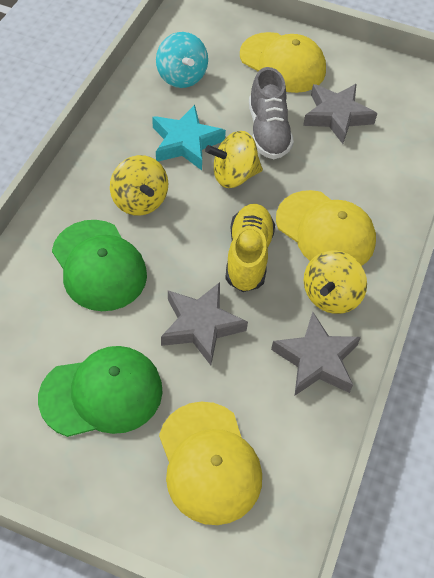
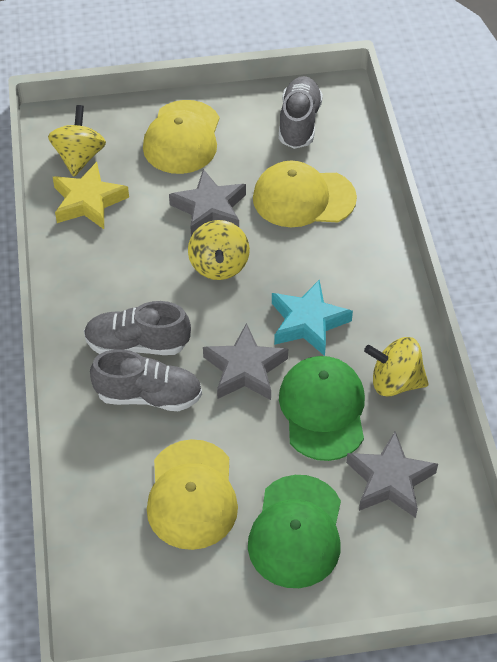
grey shoe: [249,67,294,159] = 1 -> [84,301,191,355] [90,349,202,411] [279,76,323,149] = 3
turquoise spinning top: [156,32,208,88] = 1 -> none = 0
yellow shoe: [225,204,275,292] = 1 -> none = 0
yellow star: none = 0 -> [53,162,129,229] = 1

